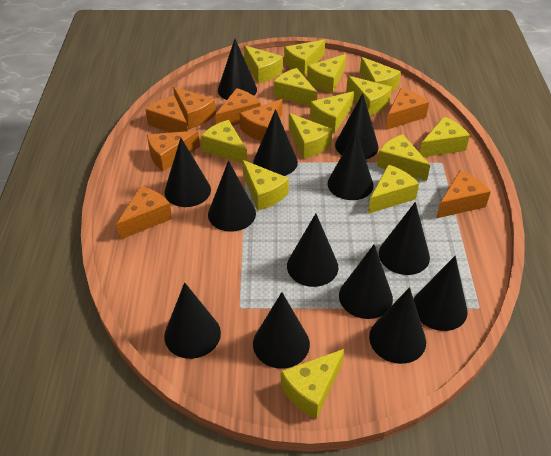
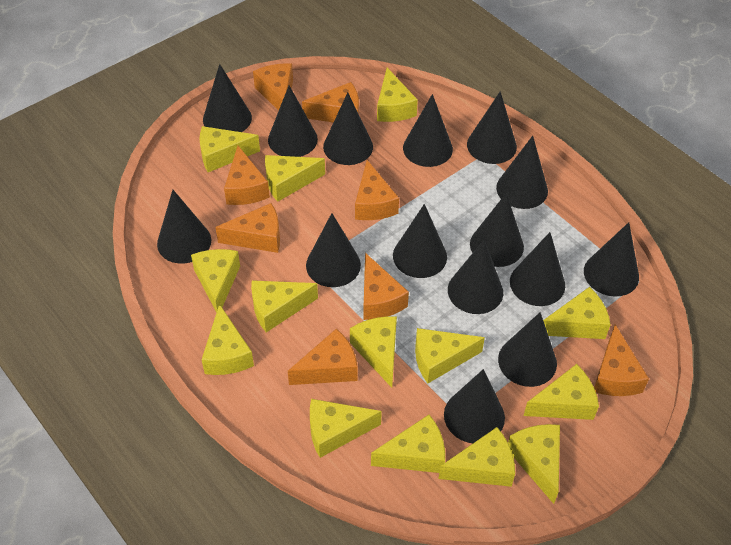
black cone: [164,138,211,207] [164,282,221,359] [208,160,256,232] [218,39,257,100] [253,109,298,176] [253,292,310,369] [287,213,338,287] [328,131,373,200] [335,93,379,159] [339,244,393,319] [369,287,426,364] [379,202,430,275] [414,256,468,331] = 13 -> [157,190,211,264] [203,64,252,132] [268,86,318,157] [306,213,361,287] [323,92,373,165] [393,204,447,278] [403,94,453,167] [444,369,505,443] [448,240,503,314] [467,91,517,164] [470,193,524,267] [496,136,548,209] [498,312,557,387] [510,232,565,306] [584,222,639,297] = 15

